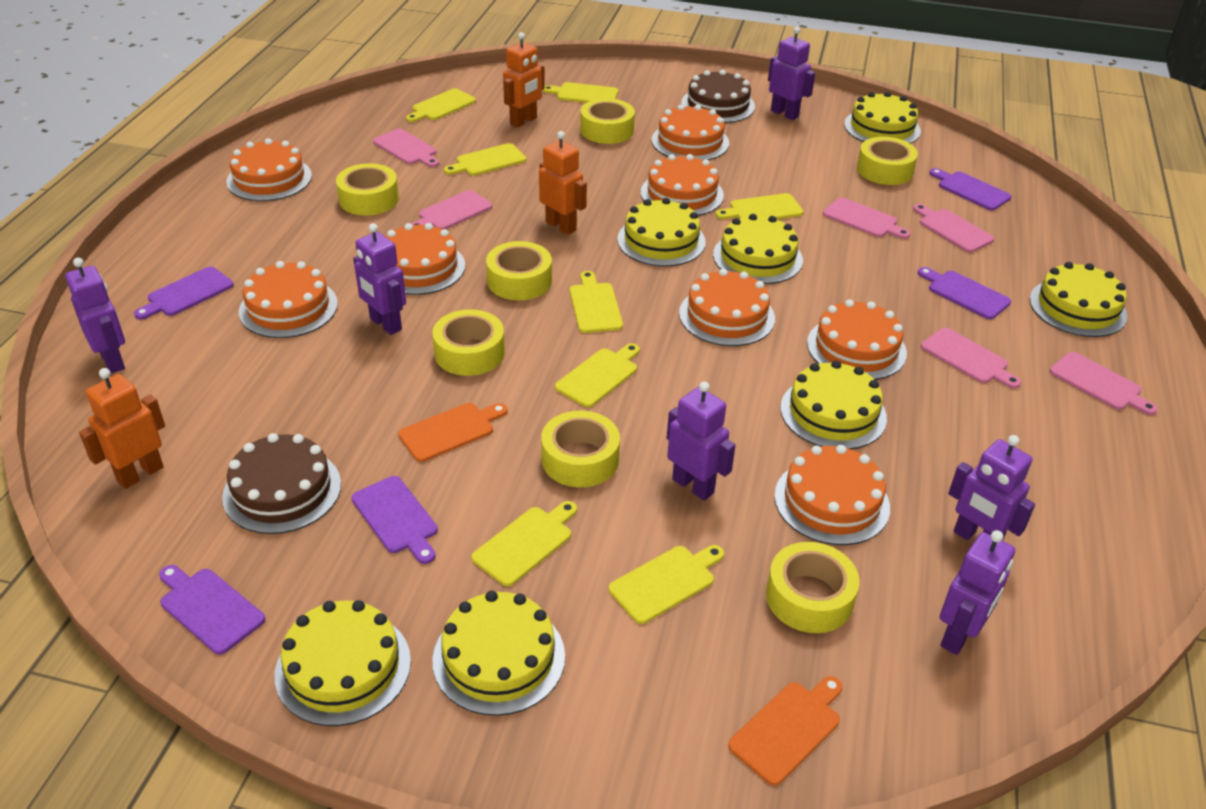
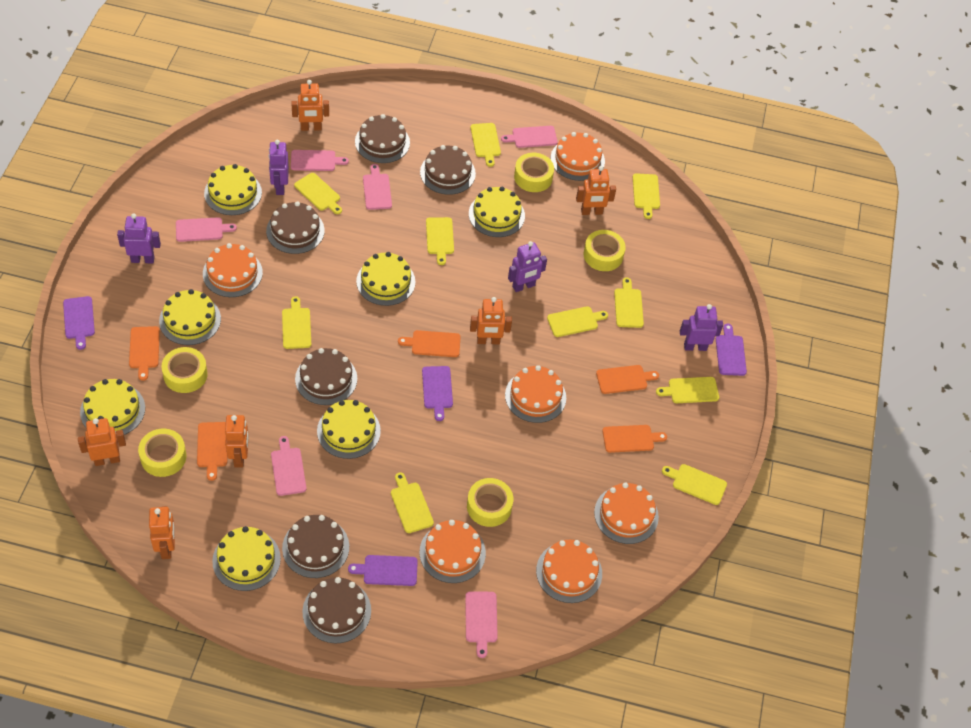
brown cake: [222,433,341,534] [681,70,755,123] = 2 -> [266,201,325,254] [282,515,349,578] [295,348,357,405] [303,577,371,643] [355,114,410,163] [420,145,476,195] = 6
orange cake: [226,138,312,201] [239,261,338,338] [385,223,465,295] [641,154,724,216] [651,105,729,160] [679,269,775,346] [774,445,890,545] [807,299,907,380] = 8 -> [203,243,263,297] [419,520,486,583] [505,365,566,423] [536,540,602,603] [551,132,605,181] [594,482,659,544] = 6
orange cutting board: [398,403,508,462] [728,676,843,786] = 2 -> [129,326,160,381] [197,422,227,481] [398,330,460,357] [596,365,659,394] [602,425,667,453] = 5
orange robot: [79,368,165,489] [503,32,545,128] [539,131,587,235] = 3 -> [78,418,126,466] [149,506,175,559] [225,415,249,467] [291,80,329,131] [470,297,512,344] [576,166,616,215] = 6
purple cutting board: [134,267,234,319] [159,565,265,655] [351,476,438,564] [918,267,1011,319] [929,168,1011,210] = 5 -> [63,296,95,350] [348,555,418,586] [422,366,453,421] [716,324,747,376] = 4
purple robot: [65,258,125,373] [353,223,406,335] [667,381,736,501] [768,27,815,120] [940,530,1015,655] [948,435,1035,541] = 6 -> [117,213,161,264] [269,140,289,195] [508,241,547,292] [680,304,723,351] = 4
yellow cutting board: [406,88,476,122] [444,143,526,176] [471,501,577,586] [542,82,618,103] [555,343,640,407] [570,271,623,333] [609,545,724,624] [716,193,804,219] = 8 -> [282,296,311,349] [294,173,342,214] [391,472,434,533] [426,217,454,265] [471,123,501,167] [547,306,608,337] [614,277,644,328] [633,173,660,219] [656,377,719,403] [662,464,727,505] = 10
yellow tape: [336,163,399,215] [432,310,505,376] [486,241,552,300] [541,411,620,487] [580,98,635,144] [766,542,860,633] [857,137,918,185] = 7 -> [138,429,187,477] [161,347,208,393] [467,478,513,527] [514,153,554,192] [583,230,626,271] = 5

